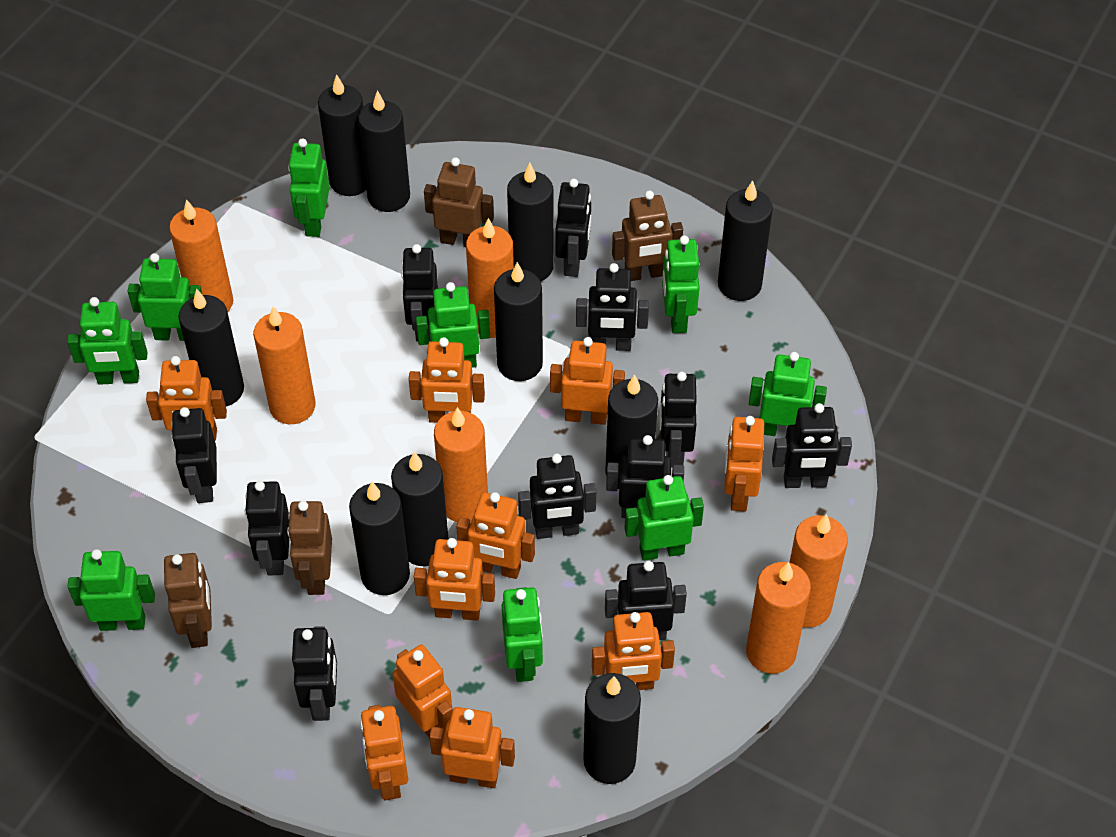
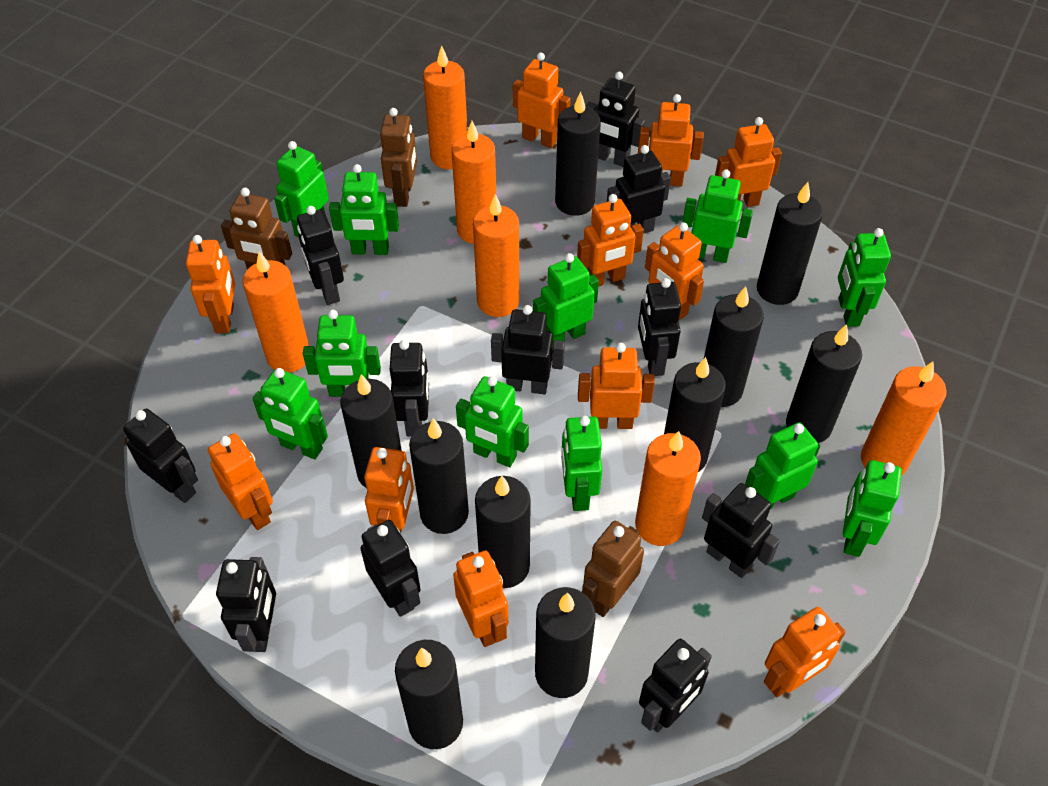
brown robot: [164,553,212,648] [287,501,332,595] [424,157,494,247] [612,191,683,281] = 4 -> [221,188,292,270] [380,108,417,207] [582,521,644,617] = 3
green robot: [67,297,148,385] [67,549,155,631] [128,253,203,341] [288,138,330,237] [416,282,490,368] [502,587,543,682] [624,475,704,561] [662,236,700,333] [749,352,827,436] = 9 -> [252,368,328,459] [274,141,329,238] [303,310,381,397] [329,164,399,255] [456,376,529,467] [533,253,599,343] [561,416,602,511] [682,169,753,263] [745,422,820,509] [838,228,891,327] [843,460,902,557] = 11
orange robot: [146,356,227,441] [360,705,408,800] [392,645,453,737] [409,337,485,423] [414,538,495,621] [429,707,515,788] [456,492,535,579] [550,337,625,425] [592,612,675,690] [724,416,764,512] = 10 -> [186,235,235,333] [208,433,273,530] [364,447,414,533] [453,550,508,647] [513,52,571,148] [577,194,644,287] [578,343,655,429] [638,94,704,187] [645,222,704,320] [715,117,782,207] [764,607,846,697] = 11

